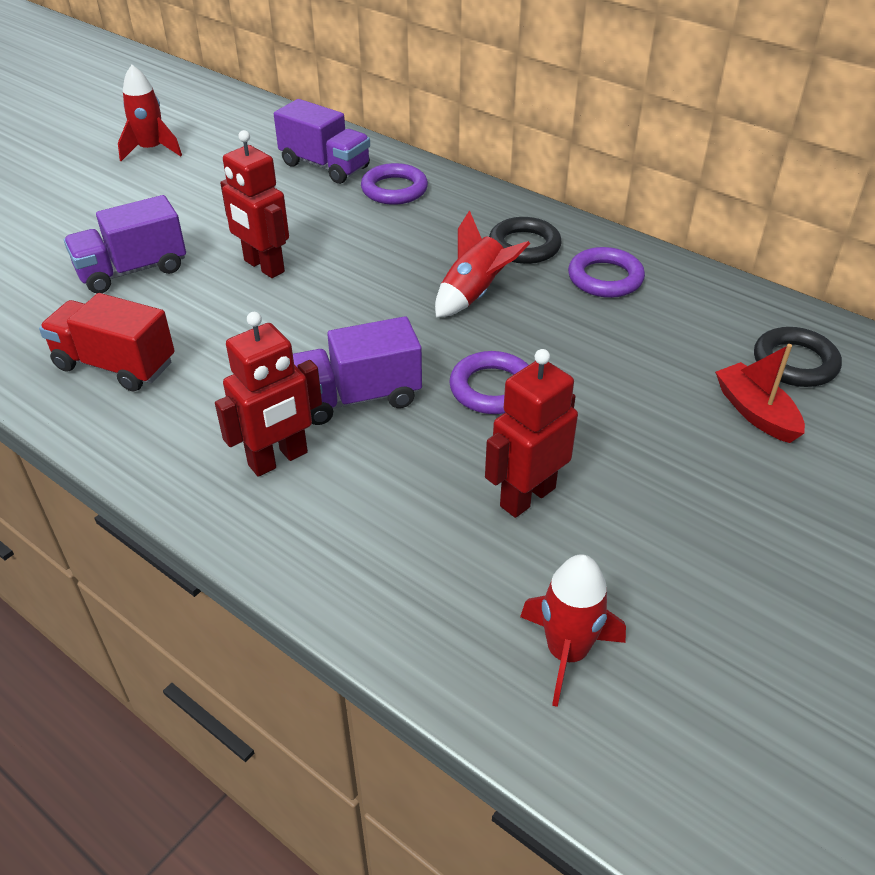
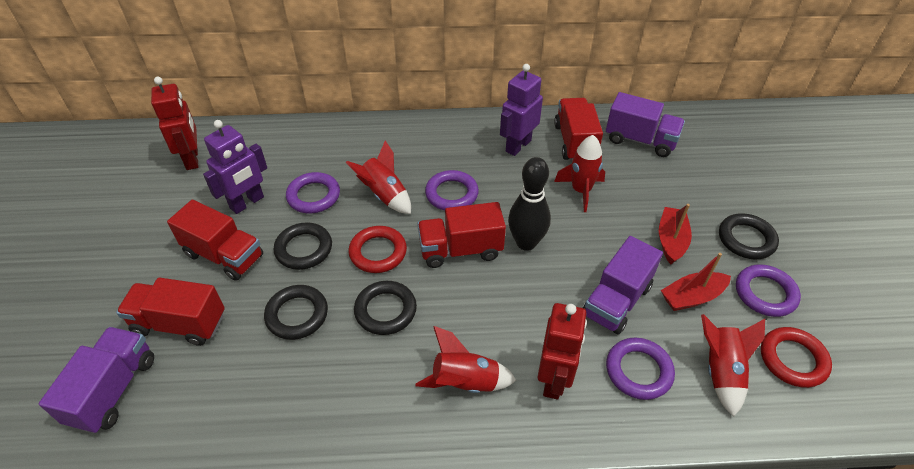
black bowling pin: none = 0 -> [508,157,551,251] = 1
black ring: [489,217,562,264] [754,327,842,387] = 2 -> [264,285,328,340] [274,222,332,270] [354,281,417,335] [719,213,779,259] = 4
purple ring: [361,163,428,205] [449,351,528,414] [568,247,645,298] = 3 -> [286,172,340,213] [425,170,479,210] [606,338,675,400] [736,264,801,317] = 4
purple robot: none = 0 -> [203,120,267,214] [500,64,543,156] = 2
red boat: [715,344,805,443] = 1 -> [659,204,692,264] [661,253,731,311] = 2
red ring: none = 0 -> [348,226,407,273] [761,327,832,388] = 2
red robot: [215,312,322,477] [220,130,289,278] [485,349,578,518] = 3 -> [151,77,198,170] [538,303,587,399] = 2
red rocket: [118,65,182,161] [435,210,530,317] [520,554,626,707] = 3 -> [345,140,411,214] [415,326,516,393] [554,135,605,212] [701,314,765,417] = 4
red truck: [39,293,175,391] = 1 -> [116,277,225,346] [167,200,263,281] [417,202,506,268] [554,98,603,161] = 4

